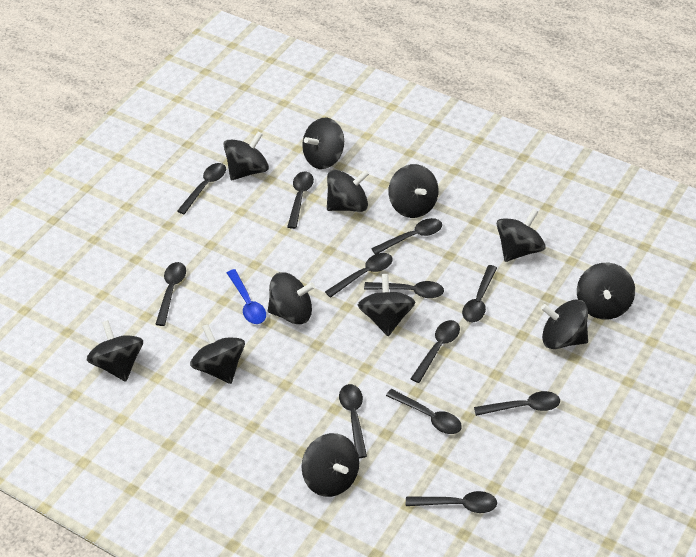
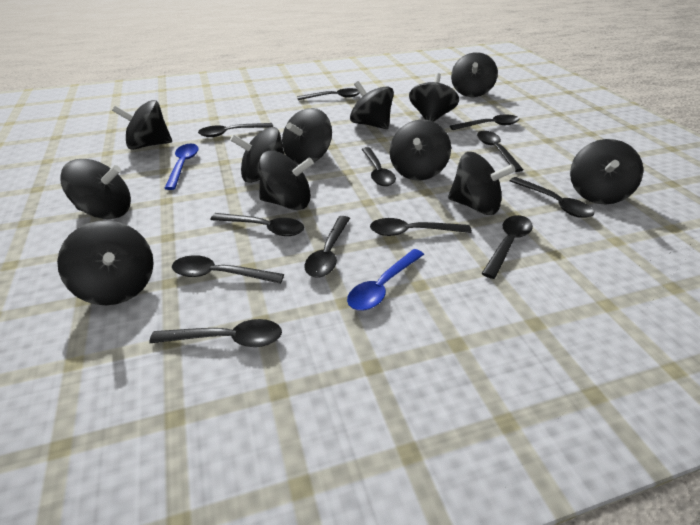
blue spoon: [227,269,266,324] = 1 -> [164,143,199,190] [347,249,424,311] = 2

